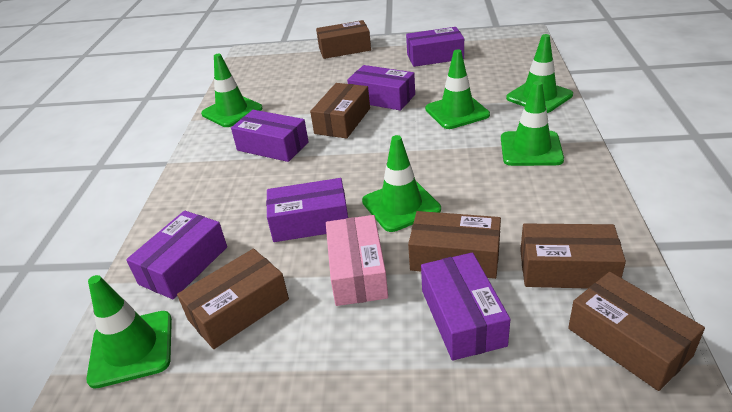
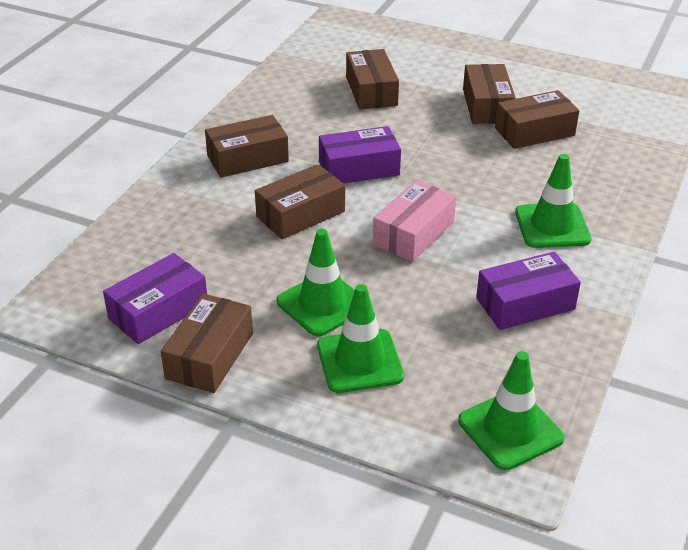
green traffic cone: [86,275,172,389] [201,54,263,127] [362,135,441,232] [425,49,490,129] [501,81,564,166] [506,34,573,113] = 6 -> [276,229,355,336] [317,284,404,393] [458,351,565,470] [515,154,592,248] = 4
purple box: [126,211,227,299] [231,110,309,162] [266,178,348,242] [347,65,415,110] [406,27,464,67] [421,252,511,361] = 6 -> [103,253,207,344] [319,126,401,184] [476,252,581,330] = 3

